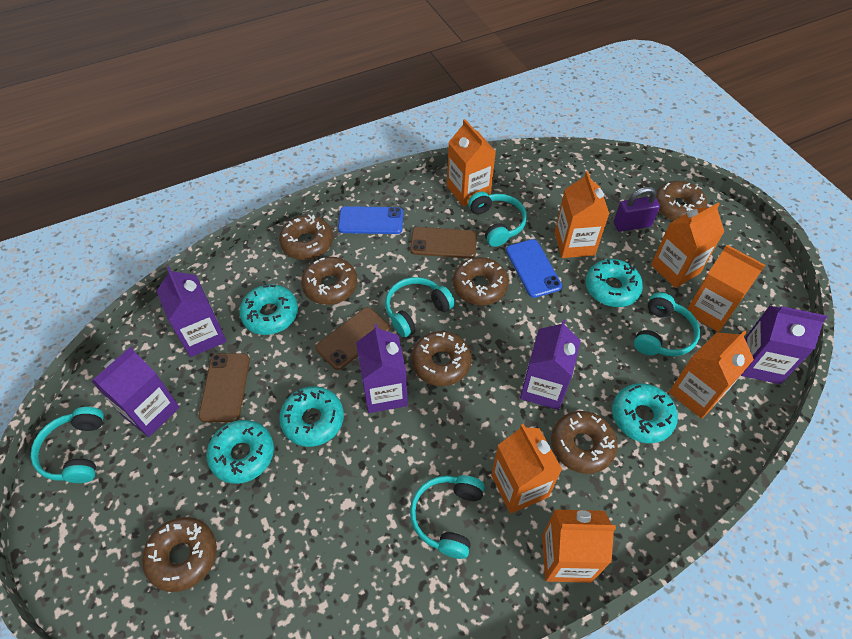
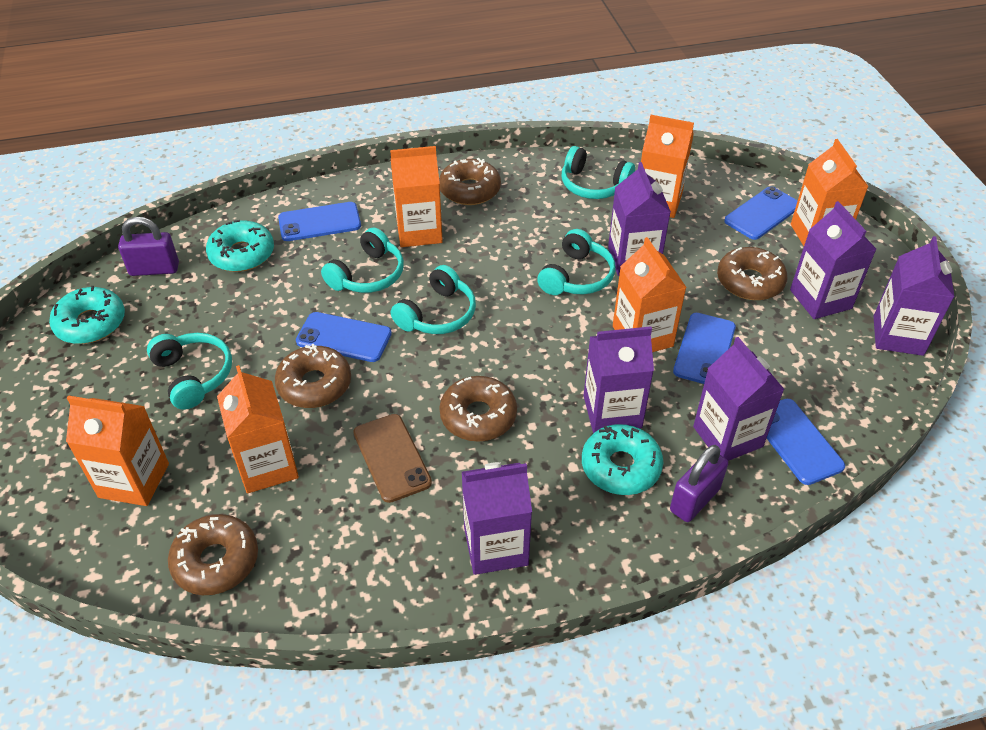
blue phone: [338,206,403,234] [506,239,562,298] = 2 -> [278,202,361,241] [296,312,392,362] [673,313,736,384] [724,186,798,240] [767,399,845,485] = 5
brown donut: [142,517,217,592] [279,215,333,260] [301,257,358,305] [411,331,472,386] [453,257,509,305] [551,411,618,474] [656,181,707,221] = 7 -> [168,514,258,595] [275,344,351,408] [439,158,501,205] [439,376,517,442] [717,247,788,300] = 5
brown phone: [198,353,250,422] [316,307,390,370] [410,227,477,259] = 3 -> [353,414,432,503] = 1
orange carton: [447,119,496,207] [491,424,562,514] [542,509,616,583] [554,171,610,258] [651,203,724,288] [669,331,754,419] [687,245,765,332] = 7 -> [66,396,169,506] [217,365,299,493] [390,146,443,247] [613,237,687,352] [641,115,694,218] [791,139,869,246] = 6
purple carton: [92,347,180,437] [156,267,227,357] [356,324,408,413] [520,320,581,410] [741,306,827,384] = 5 -> [462,462,532,575] [584,326,654,433] [608,162,671,276] [693,337,785,461] [790,201,876,319] [873,236,955,356] = 6
purple padlock: [614,187,660,232] = 1 -> [118,217,179,276] [670,445,728,522] = 2
turquoise donut: [207,420,274,484] [239,284,298,335] [279,386,344,447] [586,259,643,307] [612,383,678,443] = 5 -> [49,286,125,344] [206,220,274,272] [582,424,663,495] = 3

